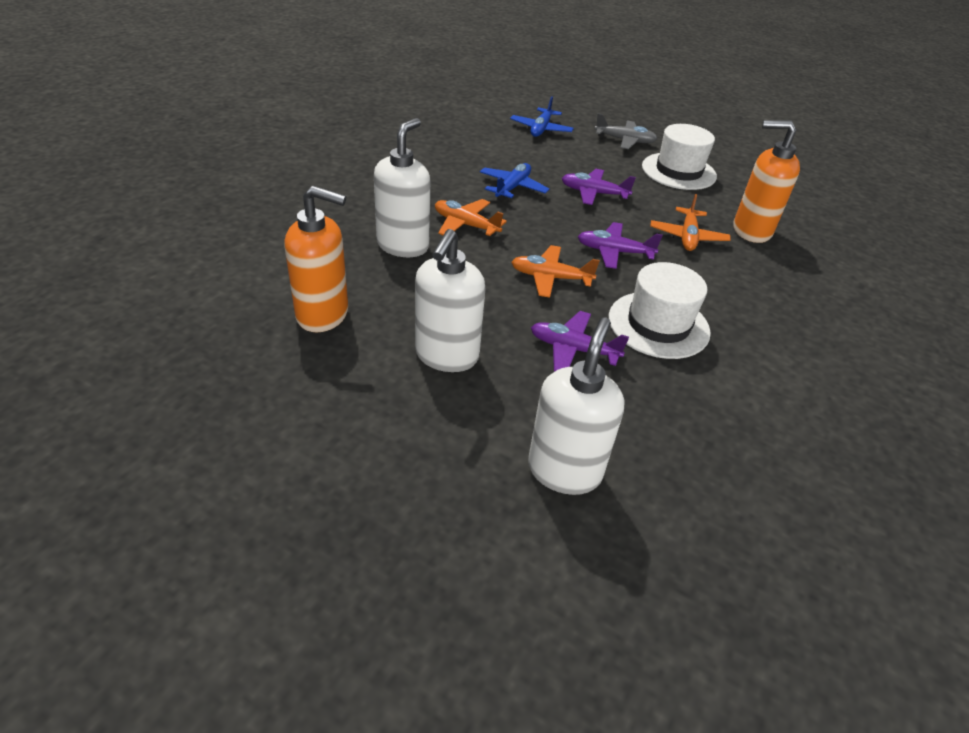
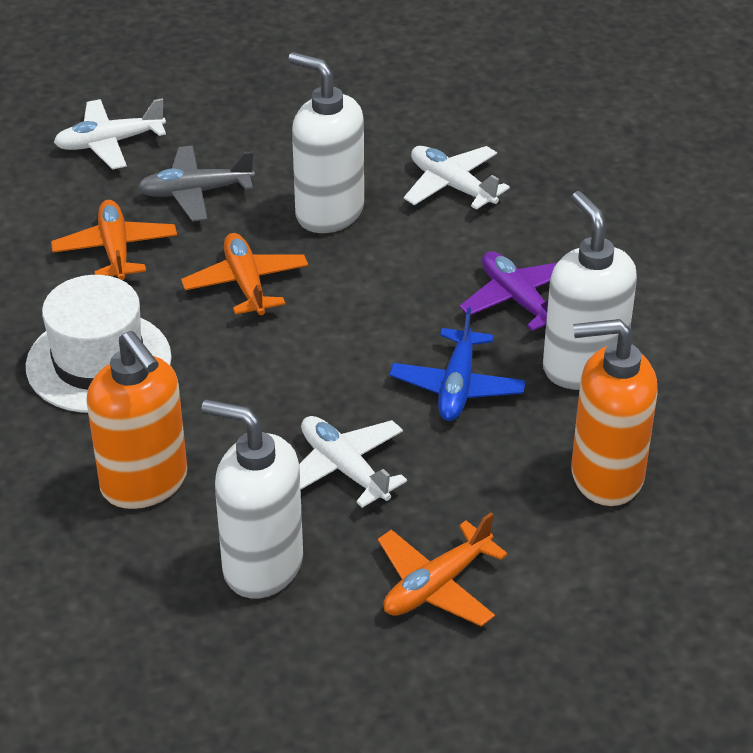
blue plane: [480,163,549,201] [510,96,574,137] = 2 -> [390,308,526,421] = 1
purple plane: [531,311,629,371] [561,169,636,205] [578,222,663,269] = 3 -> [460,251,557,331] = 1
white hat: [609,262,711,359] [642,124,717,190] = 2 -> [26,275,172,413] = 1
white plane: none = 0 -> [54,98,166,170] [299,416,407,508] [404,146,510,210] = 3

